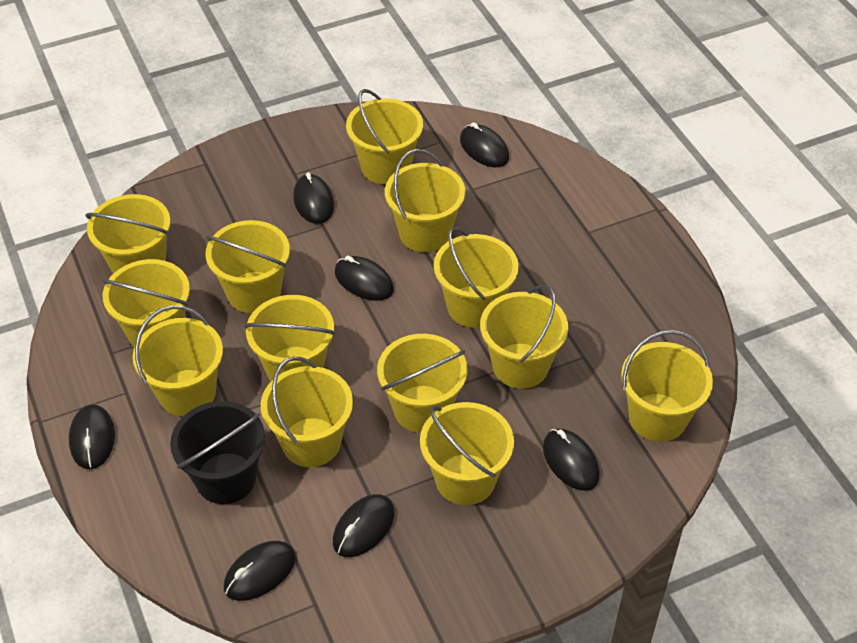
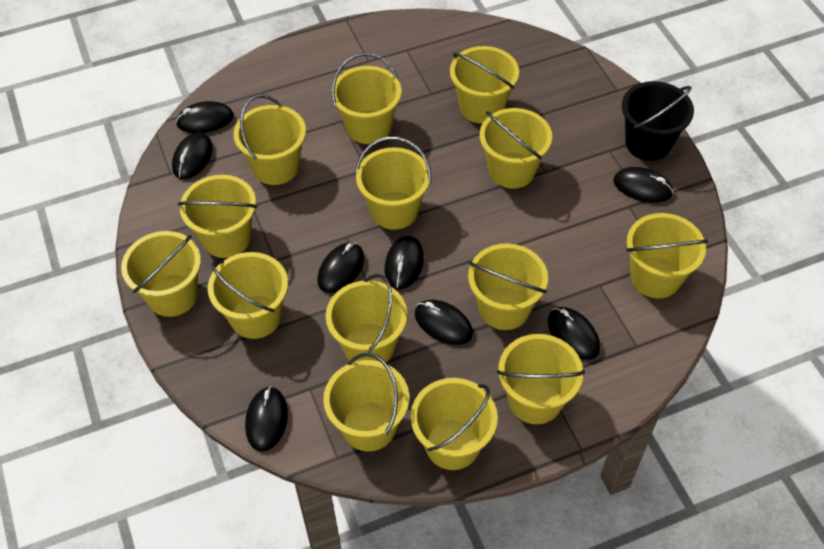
black mouse: [69,404,115,469] [224,541,296,601] [293,172,334,224] [333,494,394,557] [334,256,394,301] [460,122,509,167] [543,429,600,491] = 7 -> [172,132,213,179] [176,101,234,133] [245,386,288,452] [317,243,364,293] [385,236,424,289] [415,300,473,345] [548,307,600,360] [613,167,673,203] = 8
yellow bucket: [85,194,171,274] [102,259,190,347] [133,305,223,416] [205,220,290,313] [244,295,336,381] [261,357,353,467] [346,89,423,184] [377,334,468,433] [385,149,465,252] [420,402,514,505] [434,227,519,328] [480,285,568,389] [621,330,713,442] = 13 -> [121,231,201,317] [178,175,257,258] [208,252,288,339] [233,94,306,185] [323,353,409,451] [326,274,407,362] [331,53,402,144] [356,136,431,230] [411,378,498,470] [450,46,519,124] [468,244,548,330] [479,108,552,188] [497,334,585,424] [626,213,708,298] = 14

